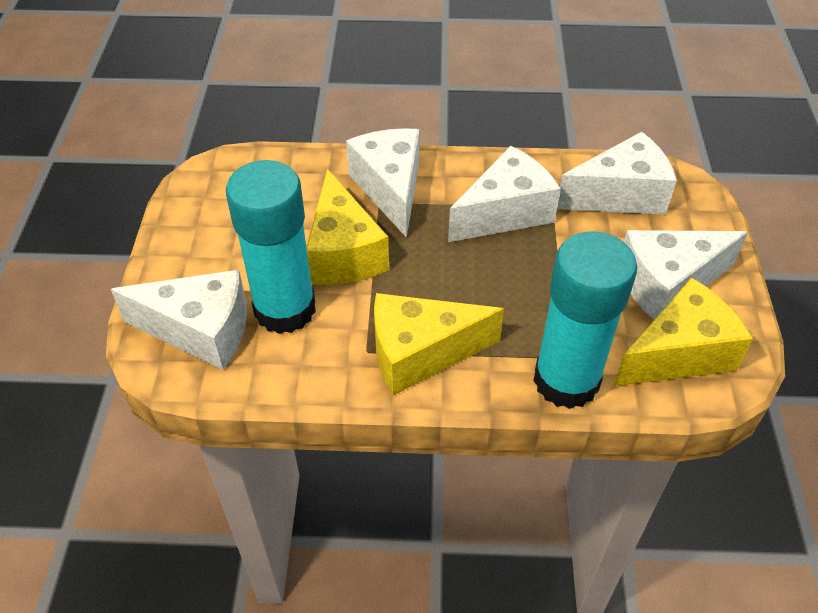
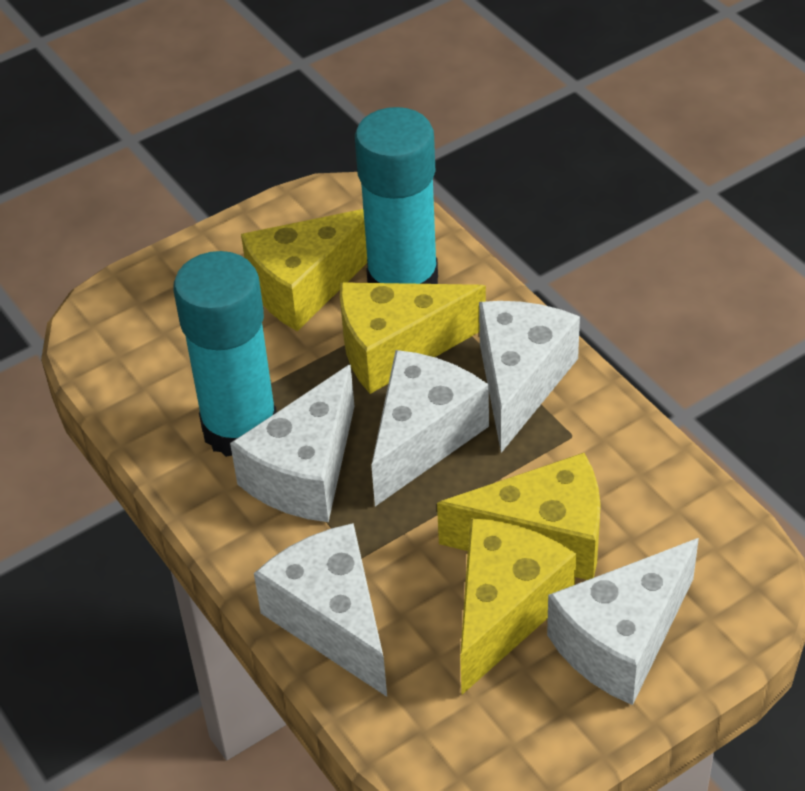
yellow cheese: [306,169,389,285] [374,293,504,396] [613,278,753,386] = 3 -> [241,209,367,331] [340,282,486,394] [437,453,601,580] [460,518,576,694] = 4

